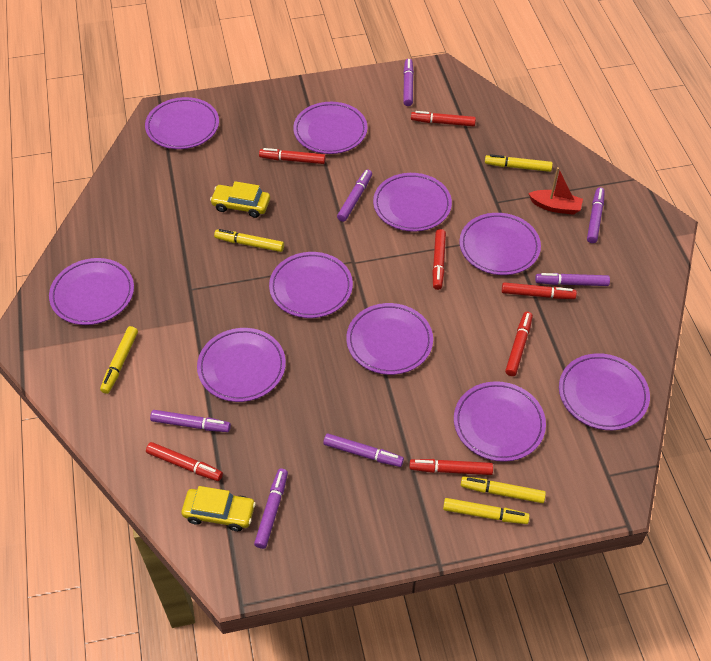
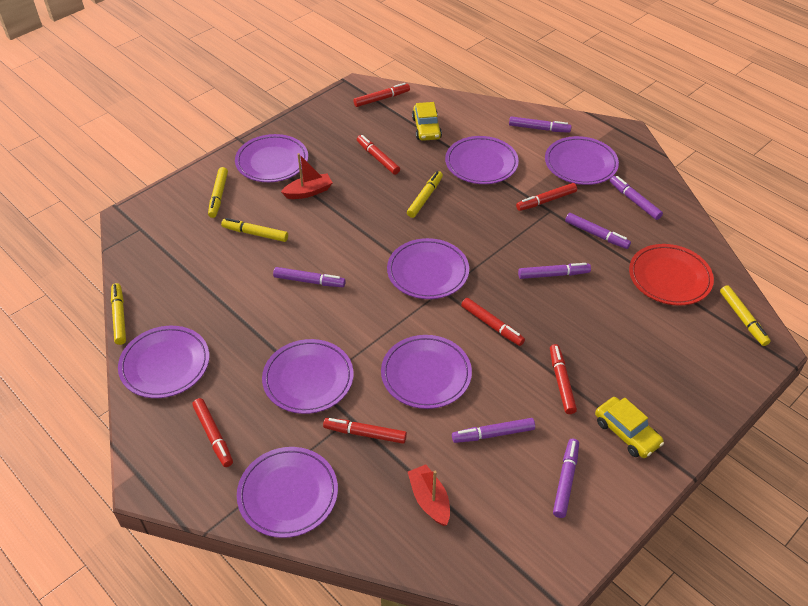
purple plate: [49,258,134,325] [145,97,219,149] [197,328,286,402] [269,252,353,318] [293,102,368,154] [346,303,433,375] [373,173,452,232] [454,381,546,462] [459,213,541,275] [559,353,650,430] = 10 -> [118,326,209,398] [235,134,308,182] [237,447,338,538] [262,339,354,414] [381,335,472,409] [387,238,469,299] [445,136,519,184] [545,136,619,185] = 8
red boat: [528,167,583,215] = 1 -> [281,153,333,199] [408,465,450,526] = 2
red plate: none = 0 -> [629,244,714,306] = 1

